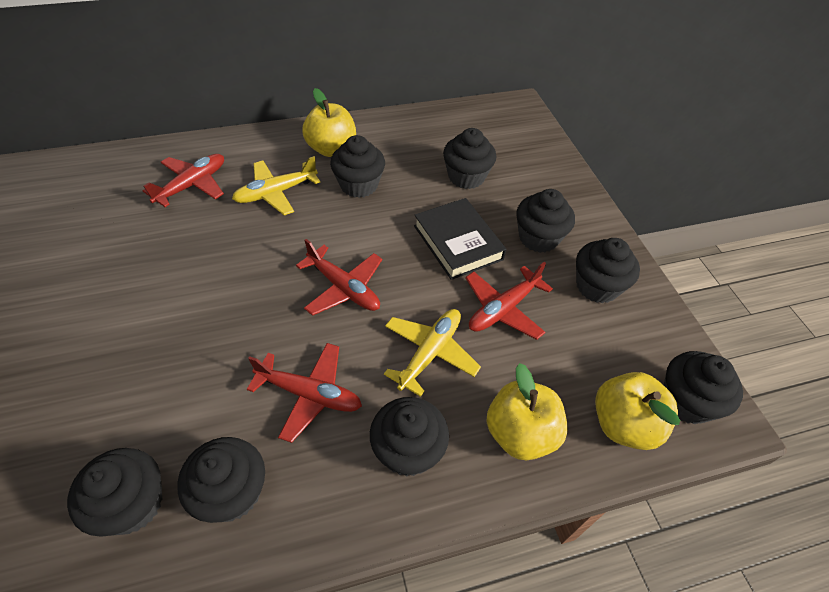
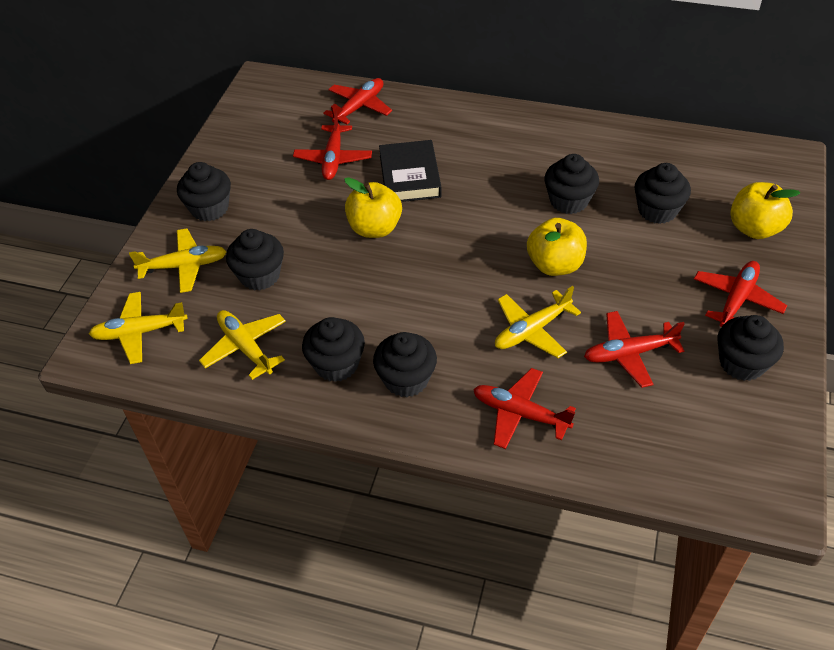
black cupcake: [67,448,162,537] [177,437,265,523] [330,135,385,198] [370,397,449,477] [443,128,496,189] [516,189,575,253] [576,238,640,303] [664,351,743,424] = 8 -> [177,162,231,221] [226,229,284,291] [302,317,365,382] [373,332,437,397] [544,154,599,214] [635,163,691,224] [718,315,784,381] = 7
red plane: [143,154,224,207] [247,343,362,443] [296,239,382,316] [465,261,553,340] = 4 -> [293,111,372,180] [324,78,392,124] [473,368,576,449] [584,311,685,388] [694,261,787,327] = 5
yellow plane: [232,156,320,215] [384,309,481,397] = 2 -> [89,292,188,364] [129,229,227,293] [199,310,286,380] [495,286,581,358] = 4

